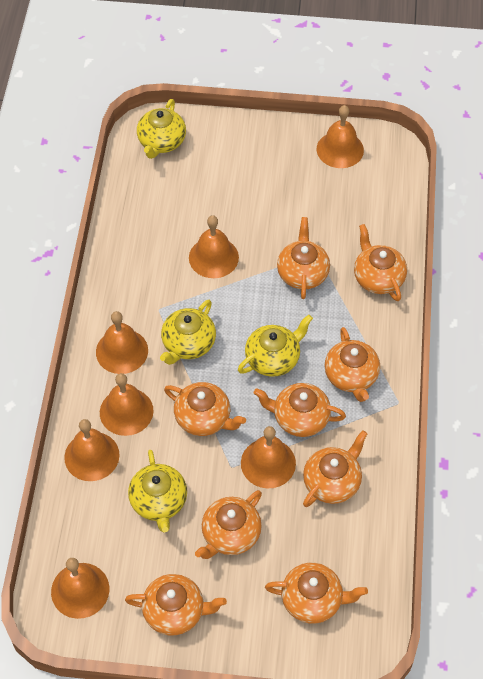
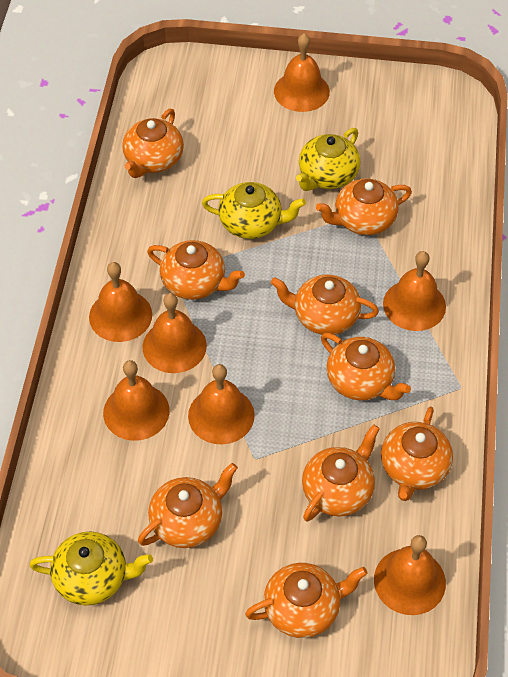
yellow teapot: [128,450,187,532] [137,99,186,159] [160,300,216,365] [238,315,313,377] = 4 -> [29,531,153,606] [202,182,306,239] [296,128,360,191] = 3

